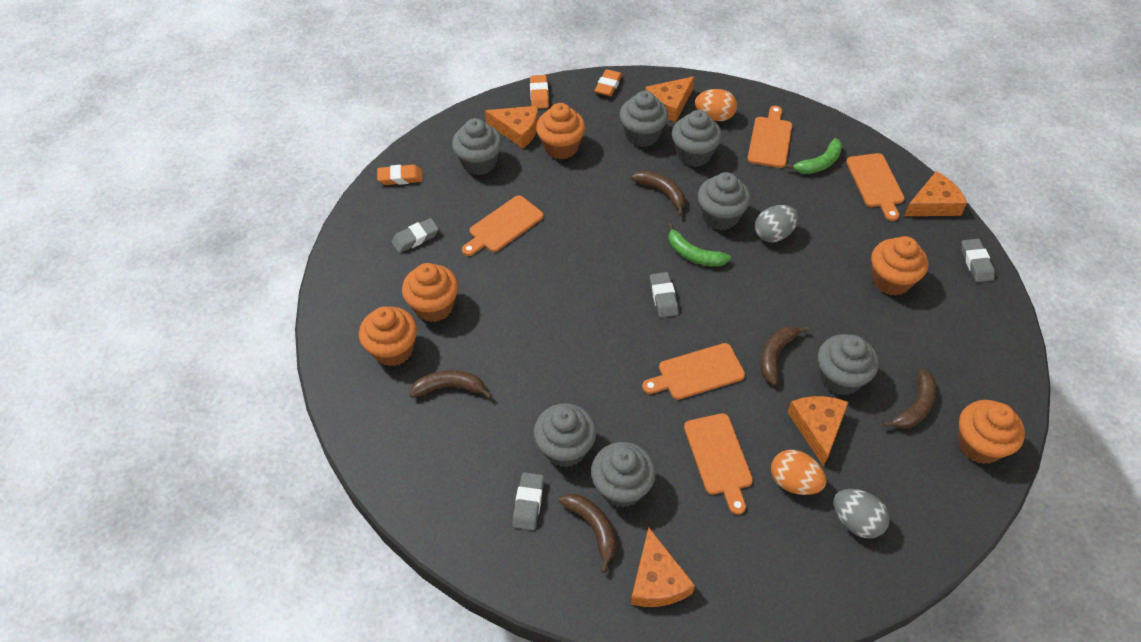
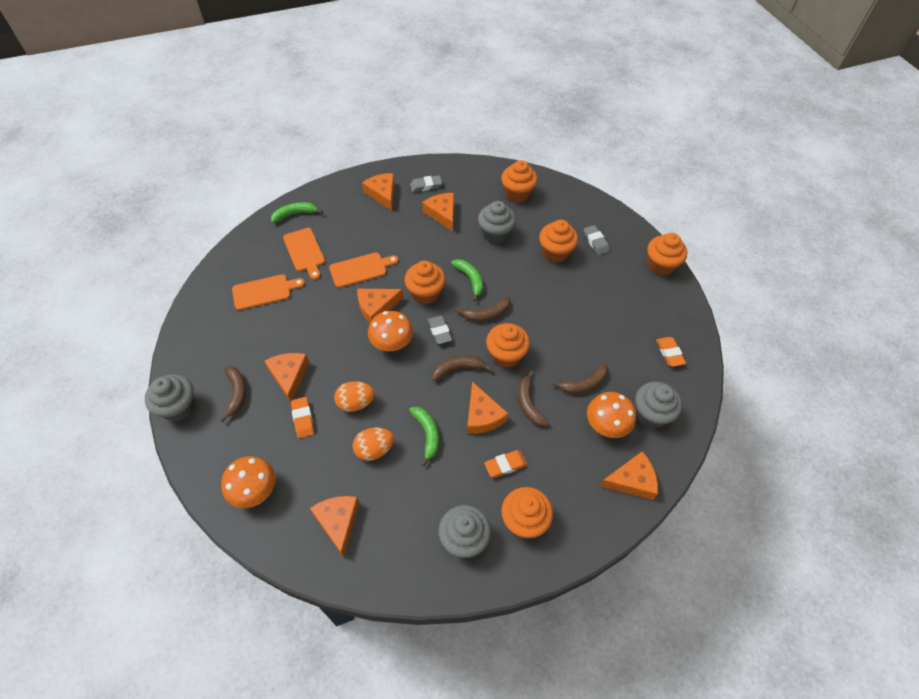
green banana: [668,223,731,267] [785,138,842,174] = 2 -> [271,202,323,223] [409,406,439,466] [451,259,483,301] = 3
grey cupcake: [452,118,502,175] [534,403,596,467] [591,442,656,507] [619,91,669,147] [672,110,722,167] [698,172,751,230] [818,334,879,396] = 7 -> [145,374,195,422] [438,505,491,558] [478,201,516,244] [635,382,682,428] = 4
grey egg: [755,205,799,242] [834,489,890,539] = 2 -> none = 0
grey eraser: [391,218,439,253] [512,472,544,530] [650,272,679,318] [961,239,995,282] = 4 -> [410,175,442,192] [428,316,452,344] [584,225,610,255] = 3
orange cheese: [485,106,538,148] [631,527,695,607] [645,76,694,122] [787,396,849,466] [904,171,967,216] = 5 -> [264,353,309,402] [310,496,359,557] [357,289,403,323] [362,173,394,211] [422,193,454,231] [467,382,508,434] [600,451,658,500] = 7
orange cupcake: [359,307,417,366] [402,263,458,322] [536,103,585,159] [871,236,928,295] [958,400,1025,464] = 5 -> [404,261,446,304] [486,323,530,368] [501,160,538,203] [501,487,553,538] [539,220,578,263] [647,233,687,276] = 6
orange cutting board: [462,195,544,256] [642,343,745,400] [684,413,753,515] [747,106,792,168] [846,153,905,221] = 5 -> [232,274,305,310] [283,228,325,280] [329,252,399,288] = 3
orange mushroom: none = 0 -> [221,456,276,508] [368,311,413,351] [587,392,636,438] = 3

